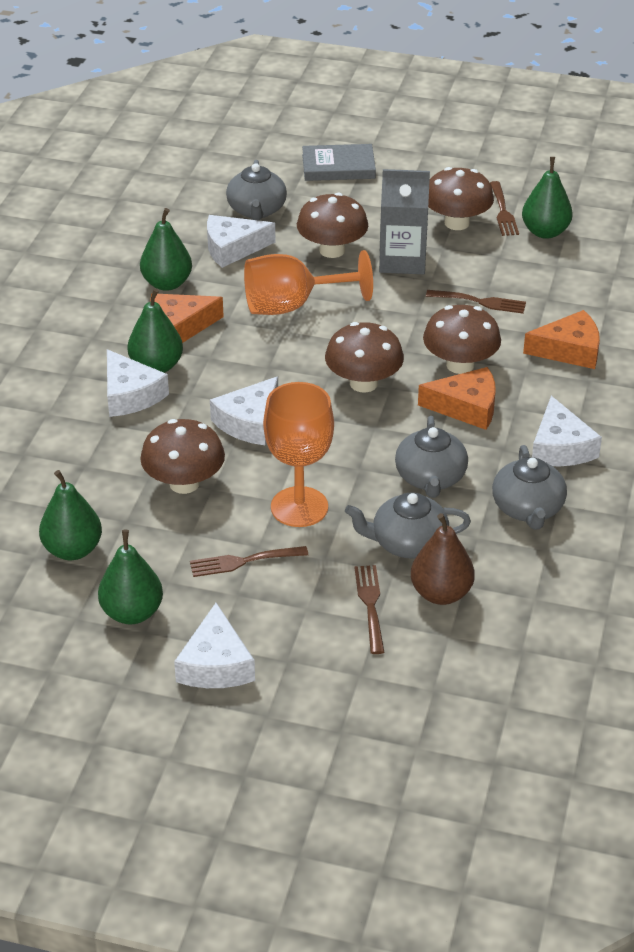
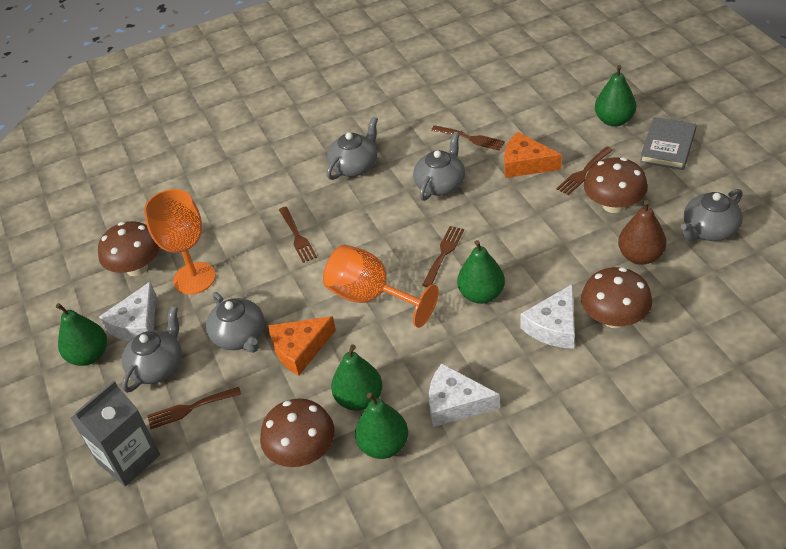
brown fork: [190,546,308,577] [354,565,384,654] [426,290,526,314] [490,181,519,236] = 4 -> [147,387,241,429] [279,207,317,263] [422,226,464,287] [431,125,505,151] [556,147,613,195] = 5
brown mushroom: [140,419,225,494] [297,193,368,258] [325,322,404,393] [423,305,501,374] [428,167,494,230] = 5 -> [98,221,160,276] [260,399,335,467] [581,267,652,328] [584,157,648,213] = 4
grey teapot: [226,160,287,221] [345,492,471,559] [395,416,468,498] [492,445,567,530] = 4 -> [122,306,182,393] [206,292,265,353] [327,116,378,180] [413,132,465,201] [681,189,743,241] = 5
orange cheese: [150,294,224,343] [418,367,495,430] [523,310,600,369] = 3 -> [269,316,336,376] [504,132,562,178] = 2
white cheese: [107,349,169,417] [174,603,255,688] [207,215,276,268] [210,376,278,445] [532,396,602,466] = 5 -> [99,281,156,342] [429,363,500,427] [521,284,575,349] = 3

